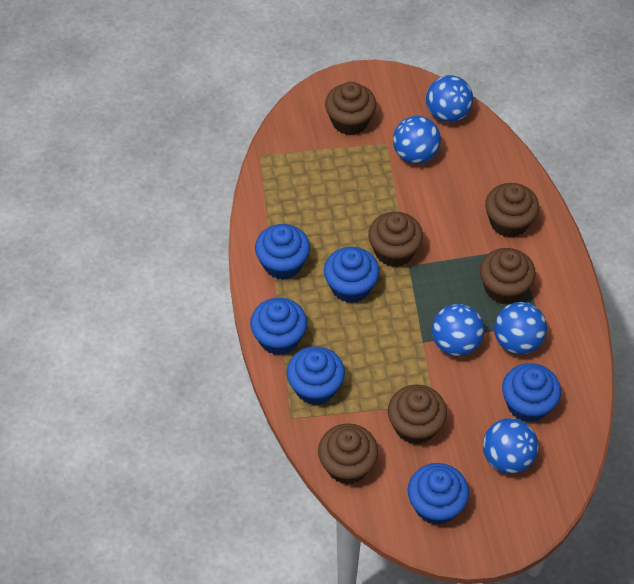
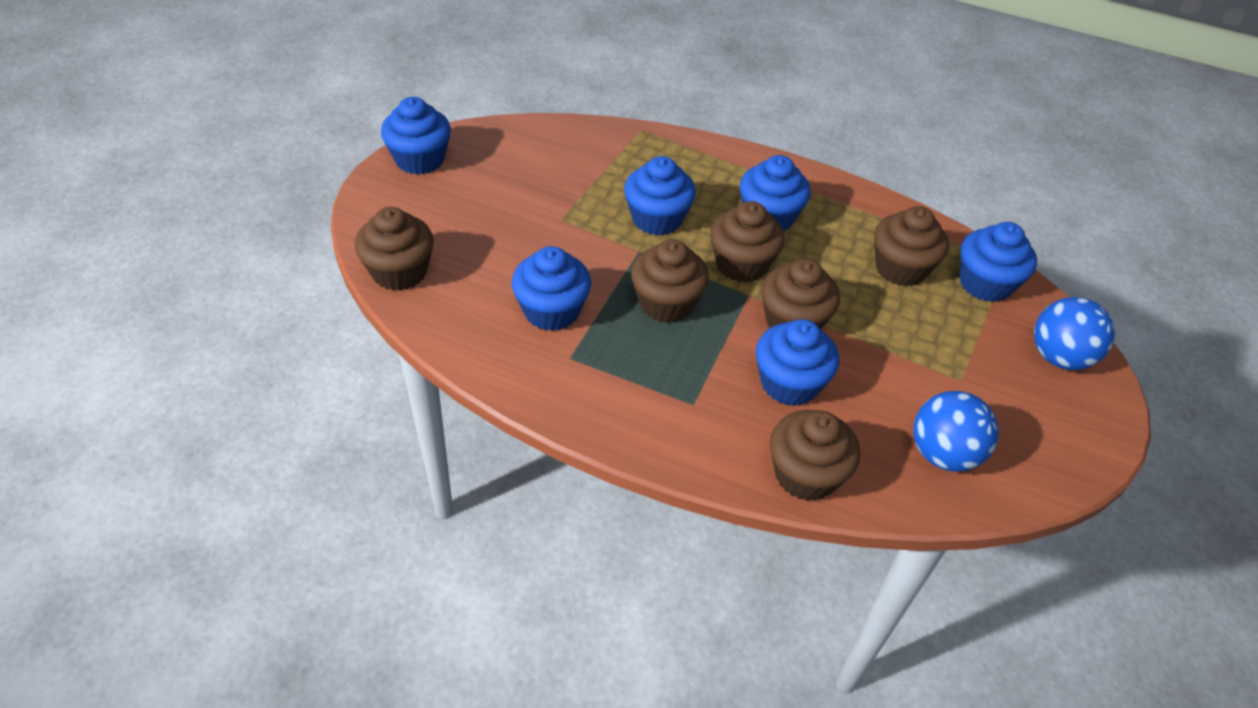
blue ball: [393,116,441,164] [426,75,473,123] [432,304,484,356] [483,418,539,474] [494,302,547,354] = 5 -> [913,391,999,472] [1034,297,1115,370] = 2

